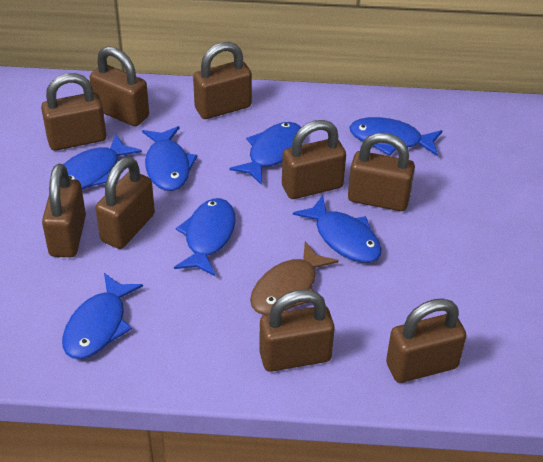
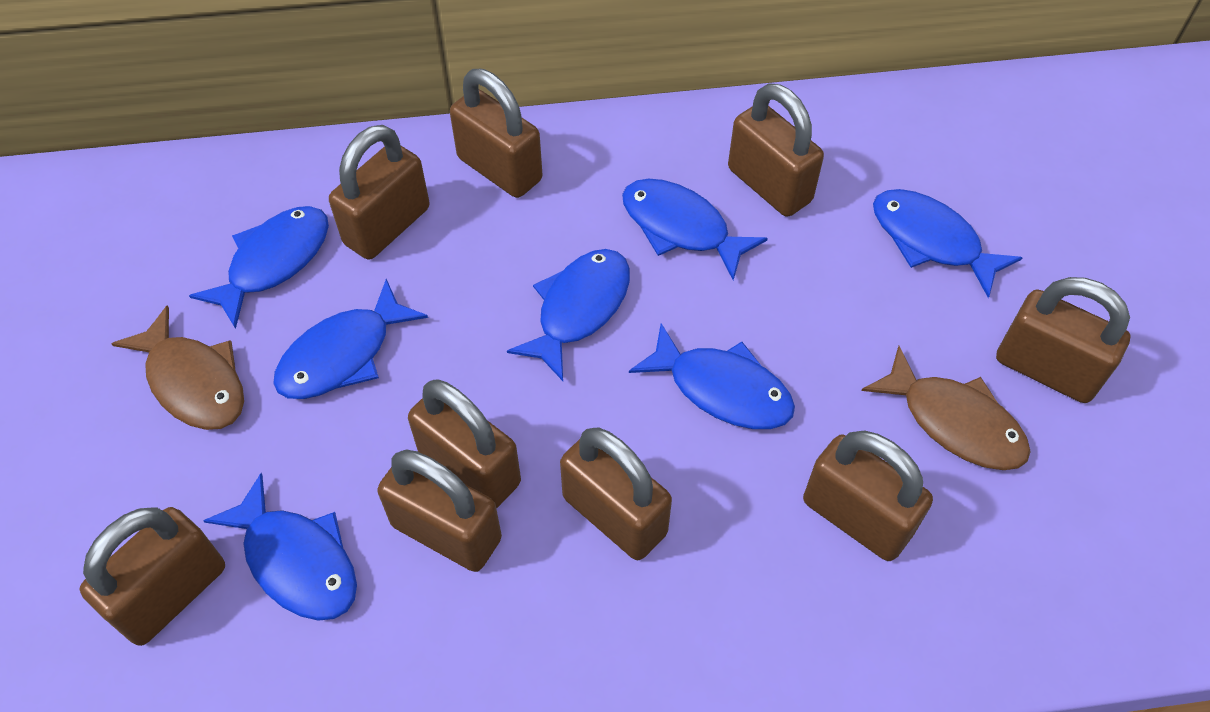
brown fish: [250,241,339,315] = 1 -> [111,305,244,430] [861,346,1031,470] = 2

